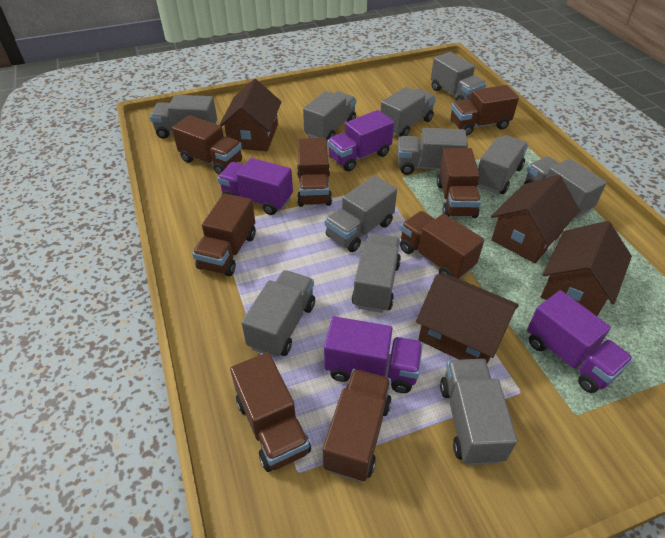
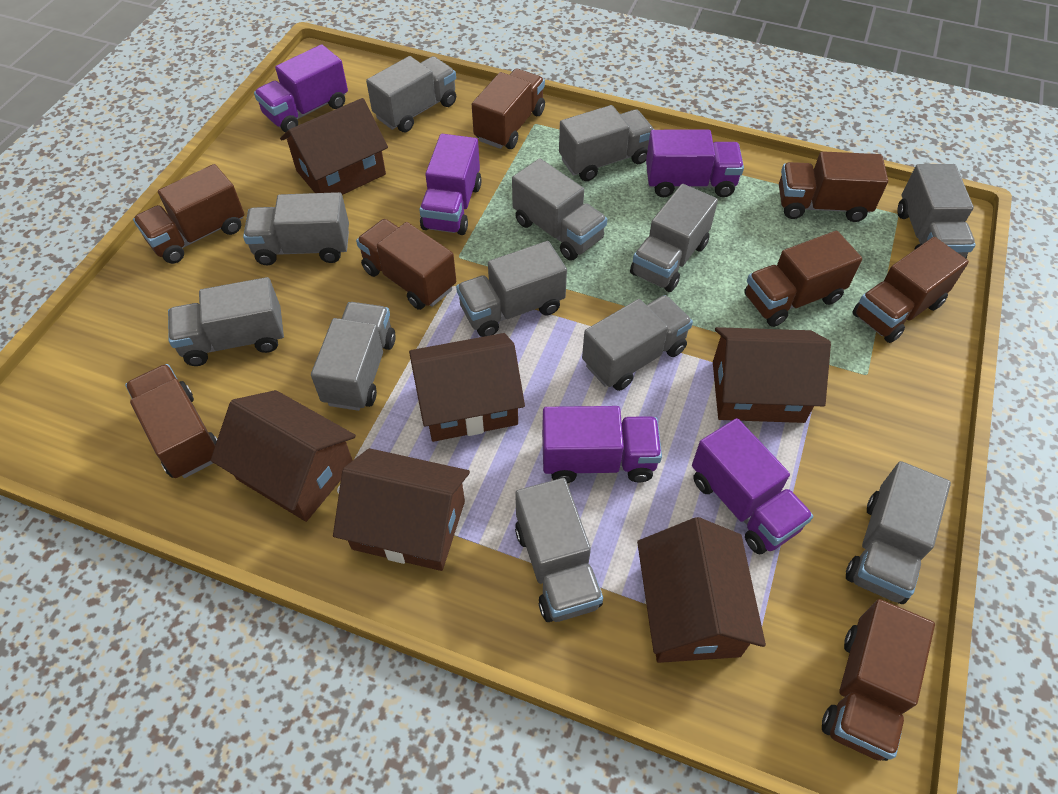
brown house: [220,79,281,151] [416,274,519,363] [491,175,580,263] [541,221,632,316] = 4 -> [211,390,356,522] [280,98,388,195] [333,448,470,571] [409,333,525,442] [637,517,766,663] [713,327,831,423] = 6
grey truck: [150,95,217,139] [241,270,315,358] [303,91,356,140] [325,176,397,252] [352,233,401,313] [380,87,436,137] [398,128,468,175] [431,52,486,101] [440,359,517,465] [477,135,528,194] [524,156,607,218] = 11 -> [168,277,284,366] [243,192,349,265] [311,302,396,411] [366,56,456,132] [456,241,567,337] [512,158,607,261] [515,478,603,622] [559,105,654,181] [582,295,693,391] [630,184,718,292] [846,461,951,604] [897,164,976,259] = 12
purple truck: [218,158,293,215] [324,316,423,393] [327,110,394,171] [527,290,633,393] = 4 -> [254,44,348,133] [419,134,482,235] [542,406,662,483] [646,130,744,197] [692,418,813,554] = 5

